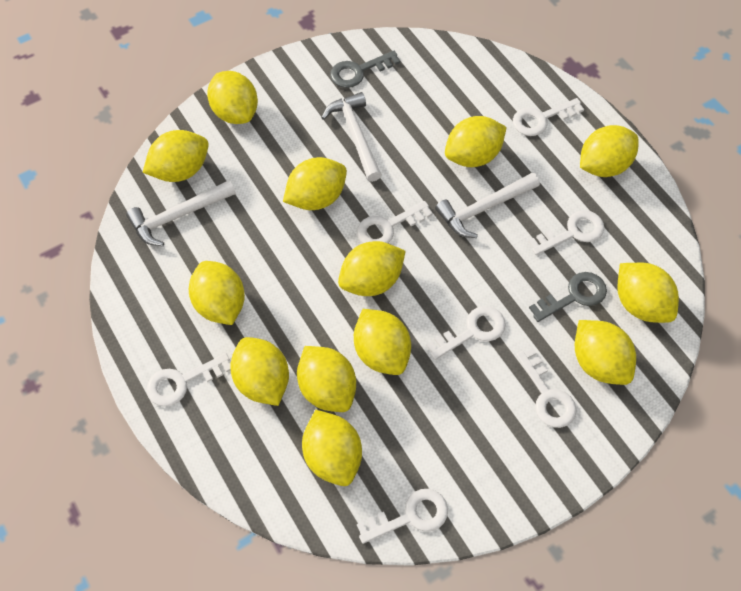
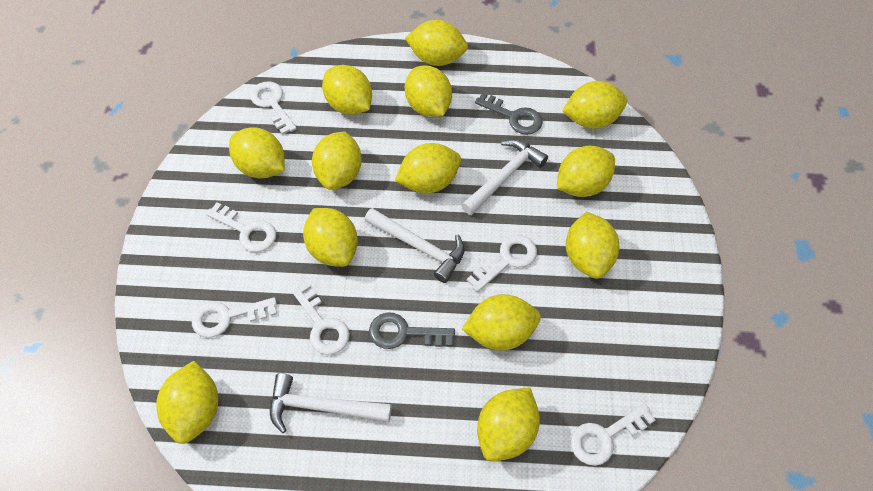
white key: [147,353,231,407] [357,201,433,243] [357,489,448,544] [426,306,506,360] [513,98,584,136] [516,348,577,428] [528,210,604,255] = 7 -> [192,297,277,337] [206,202,276,252] [250,81,297,135] [291,282,350,355] [467,235,537,292] [571,404,655,466] = 6

